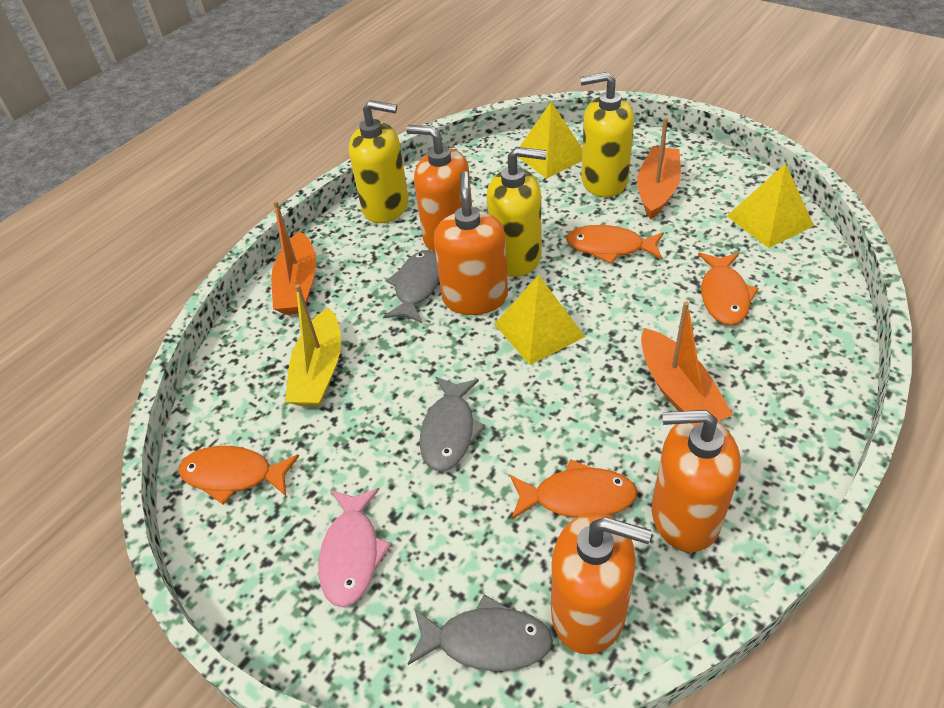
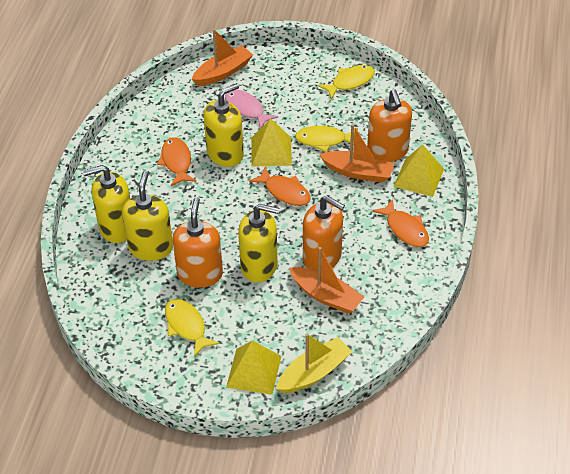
grey fish: [383,250,439,323] [408,594,553,671] [419,377,486,471] = 3 -> none = 0
orange fish: [178,446,299,505] [510,459,638,519] [566,225,664,264] [698,253,759,325] = 4 -> [157,137,196,186] [249,166,311,206] [372,199,429,247] = 3
orange soap dispenser: [406,125,472,252] [434,171,508,315] [551,513,652,655] [652,410,741,552] = 4 -> [173,197,223,288] [303,195,345,270] [367,90,412,162] = 3
yellow fish: none = 0 -> [165,299,219,357] [295,126,358,152] [317,65,375,99] = 3
yellow soap dispenser: [349,100,409,223] [487,147,547,277] [580,72,634,197] = 3 -> [83,165,130,243] [122,171,173,261] [204,83,244,167] [238,204,280,282] = 4

